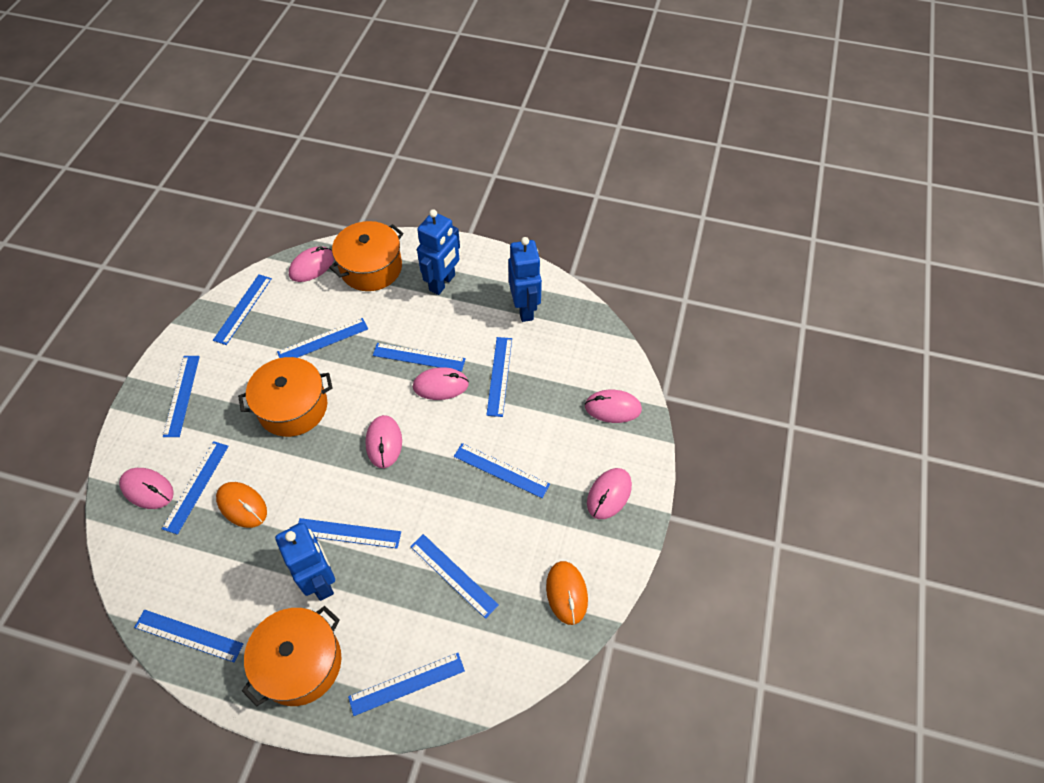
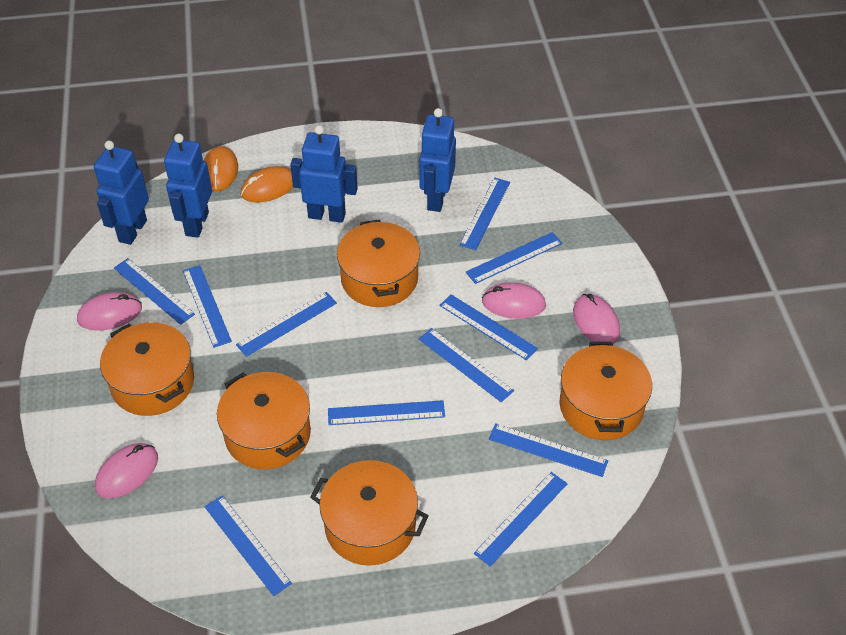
blue robot: [275,523,335,601] [417,209,460,295] [508,237,542,322] = 3 -> [94,141,149,245] [164,134,212,238] [290,125,358,223] [419,108,456,212] = 4
orange pot: [238,357,333,437] [242,606,342,706] [329,221,404,291] = 3 -> [100,322,194,416] [217,372,311,469] [310,460,428,566] [337,219,420,307] [560,342,652,440] = 5
pink mouse: [119,468,174,509] [289,246,334,282] [365,415,402,468] [413,367,469,400] [585,390,642,423] [587,468,632,519] = 6 -> [77,292,142,331] [95,443,158,499] [482,282,546,319] [573,294,620,344] = 4

